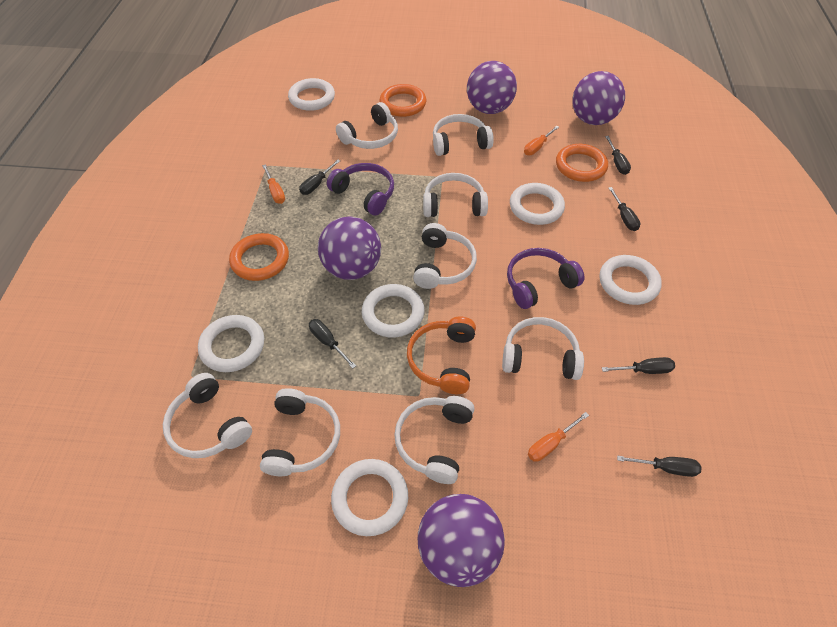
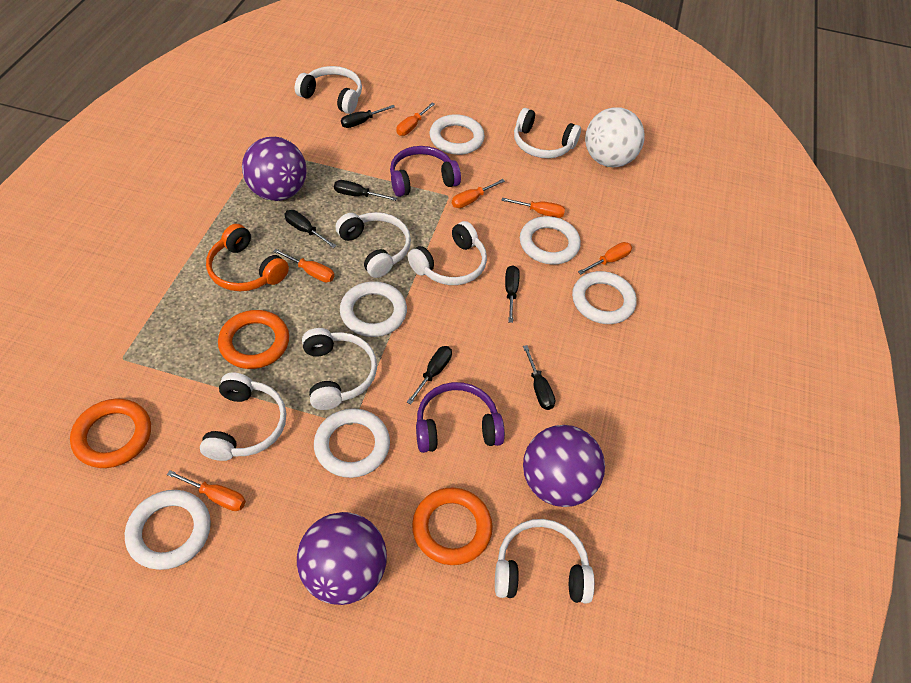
orange screwdriver: [262,164,285,204] [524,126,559,155] [528,412,589,462] = 3 -> [167,470,246,511] [273,249,335,282] [396,102,435,136] [452,179,505,208] [501,197,565,218] [578,242,632,274] = 6
purple ball: [318,216,381,280] [418,494,505,587] [467,61,517,114] [572,71,625,125] = 4 -> [242,137,307,201] [297,512,387,605] [523,425,605,507] = 3
white ball: none = 0 -> [585,107,645,167] = 1
white headphones: [163,373,252,458] [260,388,340,476] [336,102,398,149] [394,396,475,484] [413,223,477,289] [423,173,488,217] [433,114,494,156] [502,317,584,380] = 8 -> [200,373,286,461] [295,66,362,114] [302,328,377,410] [335,212,411,278] [408,221,487,285] [495,519,595,604] [514,108,581,158] = 7

